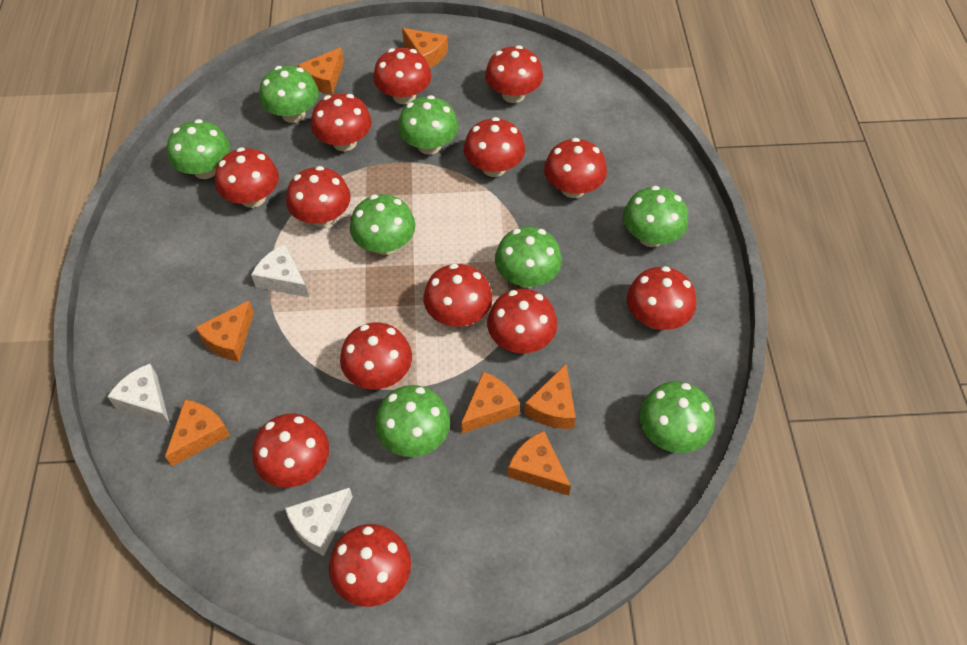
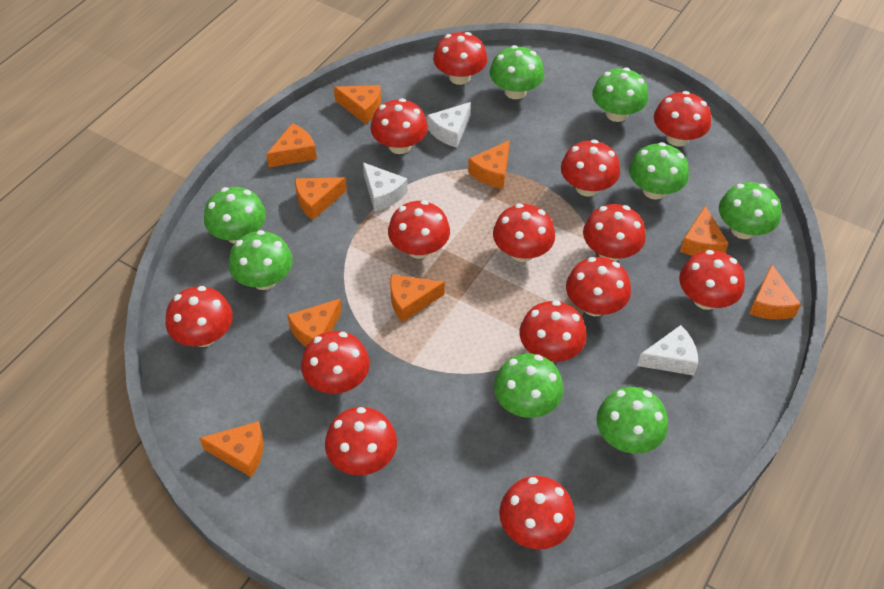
orange cheese: [165,400,230,466] [195,301,254,362] [298,47,344,95] [402,28,448,68] [461,372,520,434] [508,431,571,496] [524,364,576,429] = 7 -> [199,421,263,477] [266,123,317,167] [287,299,342,347] [295,177,347,220] [334,85,381,124] [390,274,445,322] [468,140,510,189] [680,206,729,256] [749,264,801,320] = 9
red mushroom: [215,147,279,208] [252,414,329,488] [286,166,351,227] [311,93,372,151] [329,524,411,607] [340,323,412,389] [373,48,432,104] [424,263,492,327] [464,117,525,177] [485,45,543,103] [487,289,557,353] [544,138,607,198] [627,266,696,330] = 13 -> [166,286,233,347] [301,331,370,394] [325,407,397,475] [370,98,428,154] [388,200,450,259] [433,32,487,85] [493,204,555,262] [499,476,575,549] [520,300,587,362] [561,140,620,197] [566,257,631,316] [583,204,646,261] [654,91,711,146] [679,250,745,310] = 14

